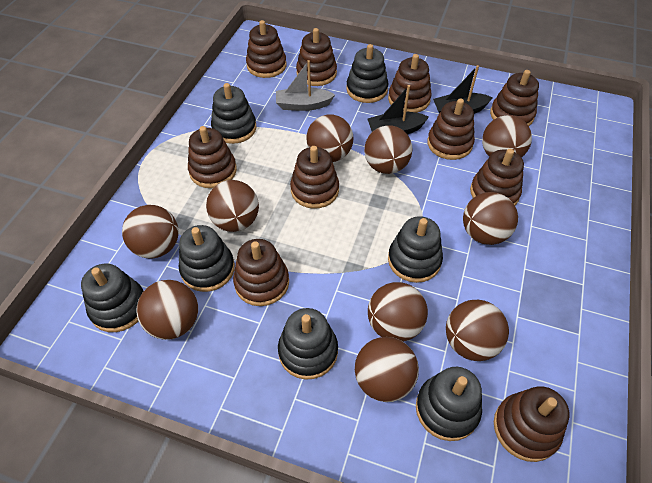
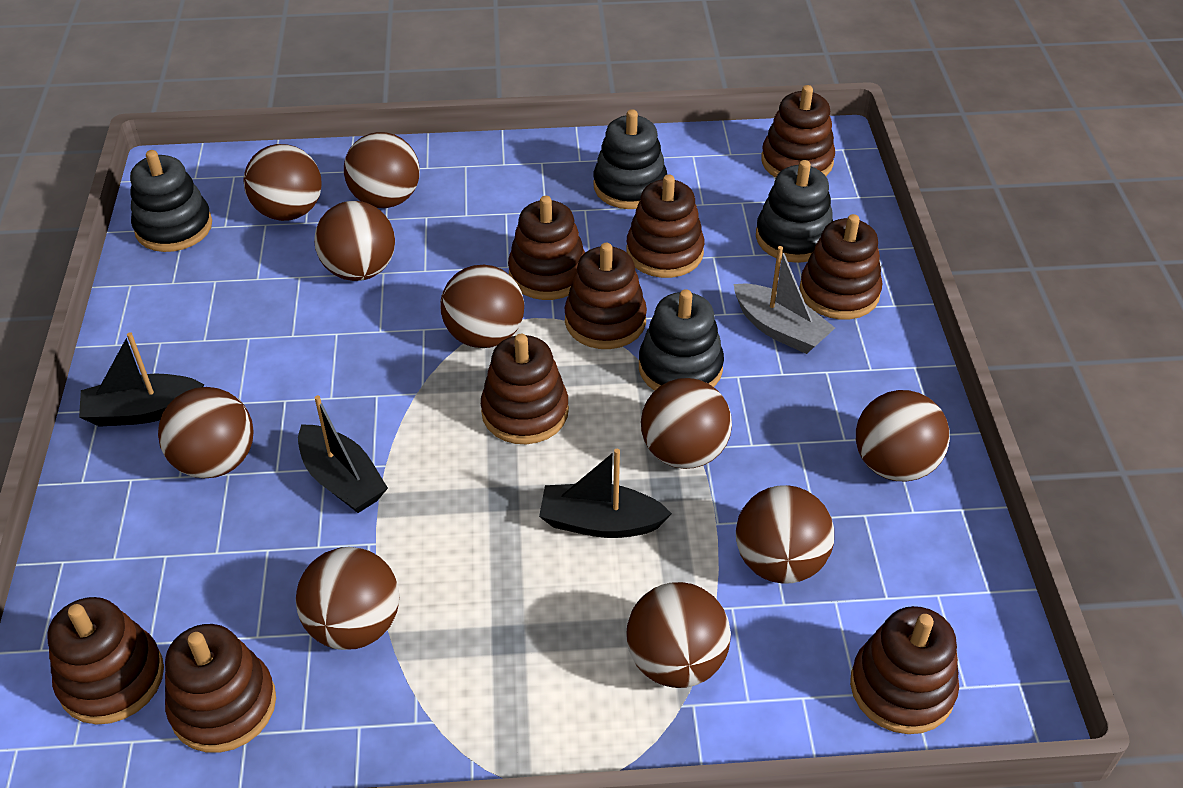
black boat: [368,85,429,135] [433,65,493,114] = 2 -> [79,332,204,427] [298,395,388,513] [539,449,672,538] = 3
black stacking toy: [81,264,144,332] [179,225,235,292] [211,83,257,144] [278,308,338,380] [346,44,388,103] [388,216,443,283] [416,367,482,441] = 7 -> [130,150,212,252] [593,109,667,209] [639,289,724,391] [756,160,833,263] = 4
brown stacking toy: [188,126,237,188] [233,239,289,306] [246,20,286,78] [290,146,339,209] [296,28,337,86] [388,54,432,113] [427,99,475,160] [470,149,524,205] [490,70,539,126] [494,386,570,462] = 10 -> [47,597,164,724] [165,624,276,753] [481,334,569,444] [508,196,585,300] [565,243,647,349] [626,174,704,278] [761,85,835,178] [799,214,882,320] [850,606,959,734] = 9

